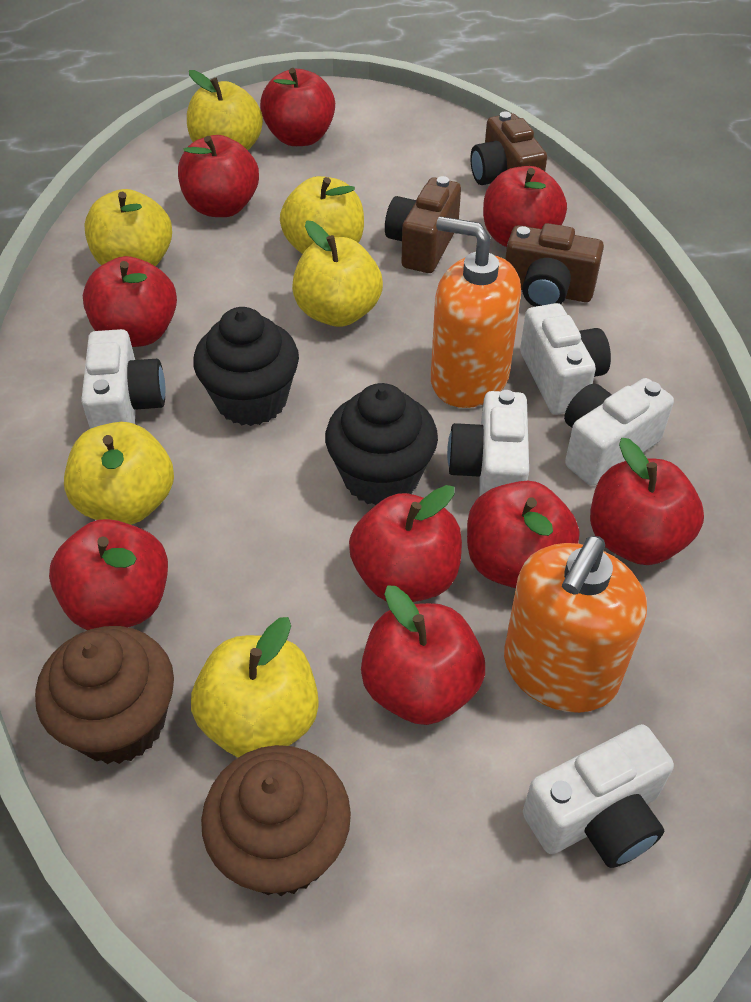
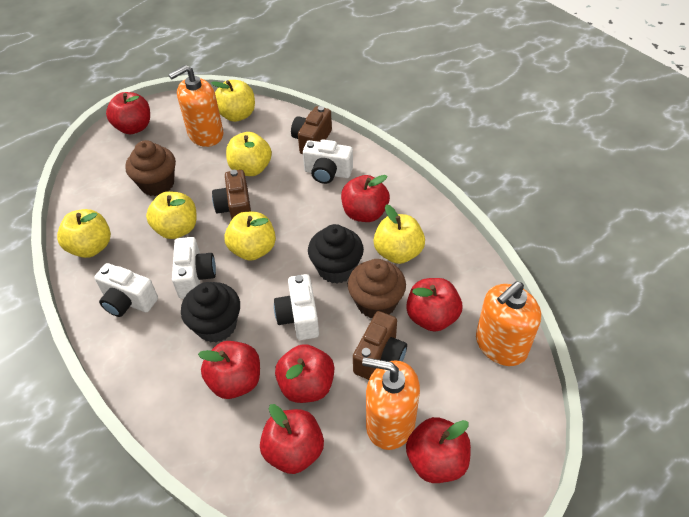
orange soap dispenser: [431,216,521,408] [504,536,647,713] = 2 -> [168,65,223,147] [362,357,420,450] [476,282,541,366] = 3
red apple: [49,519,168,630] [83,256,177,347] [178,135,259,217] [260,68,335,146] [349,485,462,602] [361,585,485,725] [467,481,579,588] [483,166,567,247] [590,438,704,565] = 9 -> [106,92,150,134] [198,341,260,399] [260,404,324,474] [275,344,334,403] [341,175,390,222] [406,278,462,332] [406,417,471,483] = 7
white camera: [81,329,165,429] [447,390,529,497] [520,303,611,415] [523,724,674,868] [564,378,674,486] = 5 -> [94,263,158,317] [172,237,216,299] [274,274,319,340] [303,139,353,184] = 4

